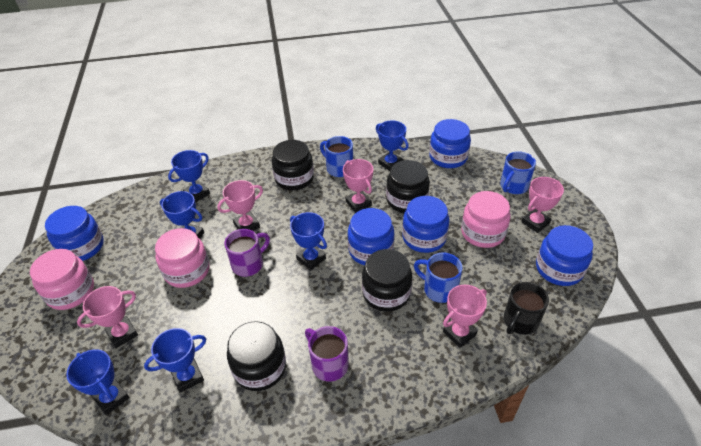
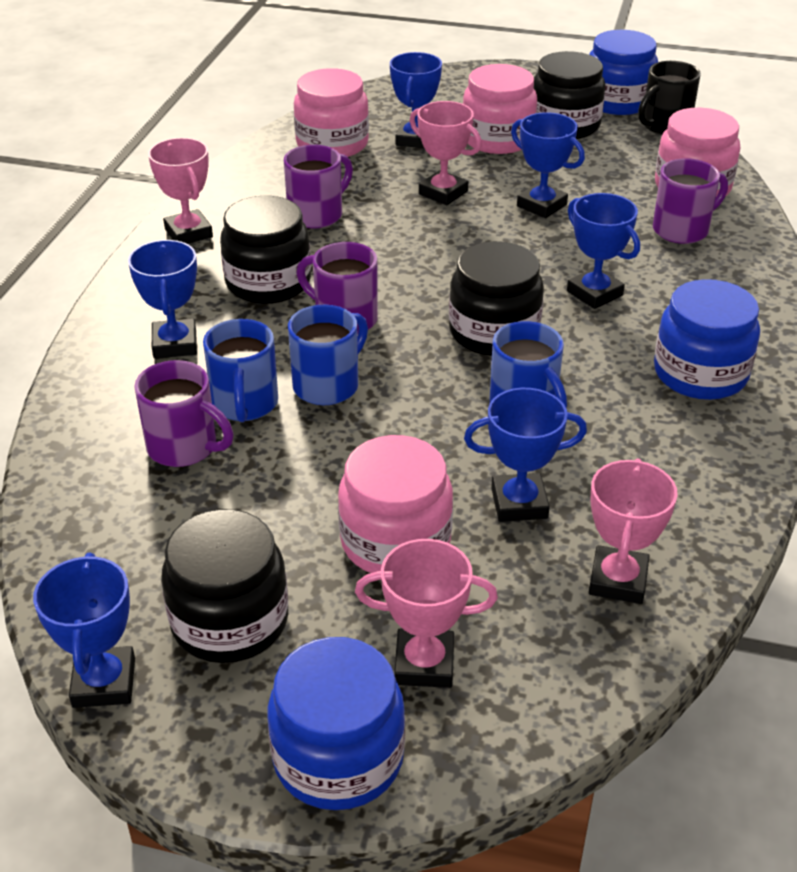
blue jar: [45,206,104,261] [348,208,395,265] [402,196,449,253] [429,119,471,168] [536,225,593,286] = 5 -> [267,637,405,810] [589,30,658,115] [654,279,760,400] = 3
pink jar: [30,249,94,310] [155,228,210,288] [461,191,511,248] = 3 -> [294,68,369,157] [338,435,453,573] [463,64,537,154] [655,108,740,196] = 4
pink trophy: [77,286,138,348] [217,180,263,231] [343,159,373,213] [443,285,487,348] [521,177,564,233] = 5 -> [148,138,213,244] [355,539,498,688] [410,101,482,205] [589,458,678,604] = 4
purple mug: [224,229,270,277] [305,326,349,382] = 2 -> [134,360,234,467] [284,145,353,228] [297,242,378,335] [653,158,728,244] = 4

